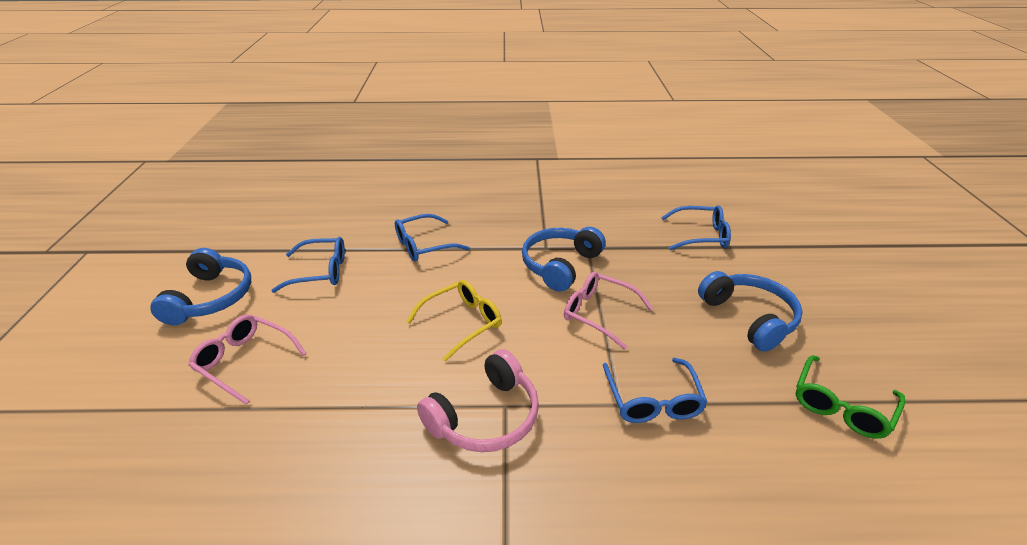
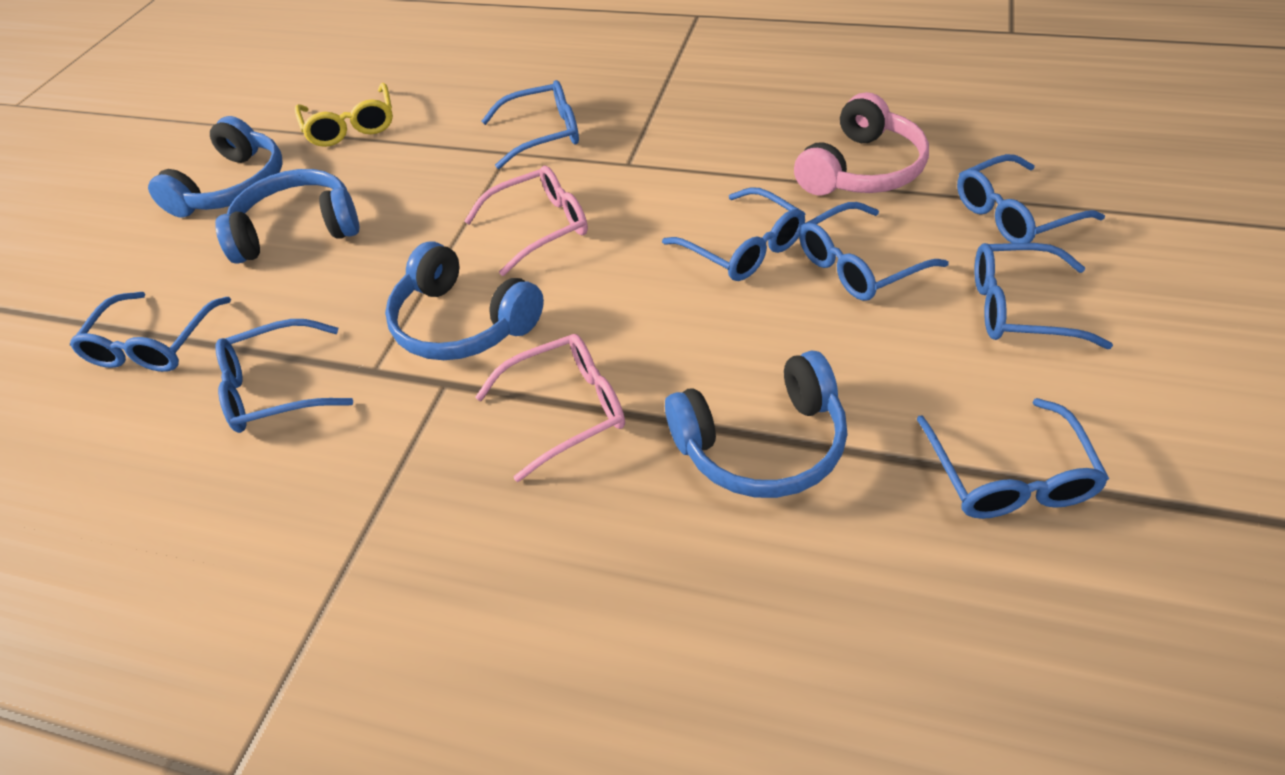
blue glasses: [271,237,345,293] [395,214,470,262] [603,358,708,423] [661,205,731,250] = 4 -> [70,292,231,372] [215,319,353,433] [481,80,579,169] [662,187,805,281] [799,202,949,301] [916,398,1109,519] [957,154,1105,243] [974,243,1113,349] = 8
blue headphones: [150,248,251,325] [522,227,606,292] [698,271,803,352] = 3 -> [148,116,283,218] [215,169,359,264] [385,241,544,360] [665,351,847,498] = 4
green glasses: [796,355,906,439] = 1 -> none = 0

